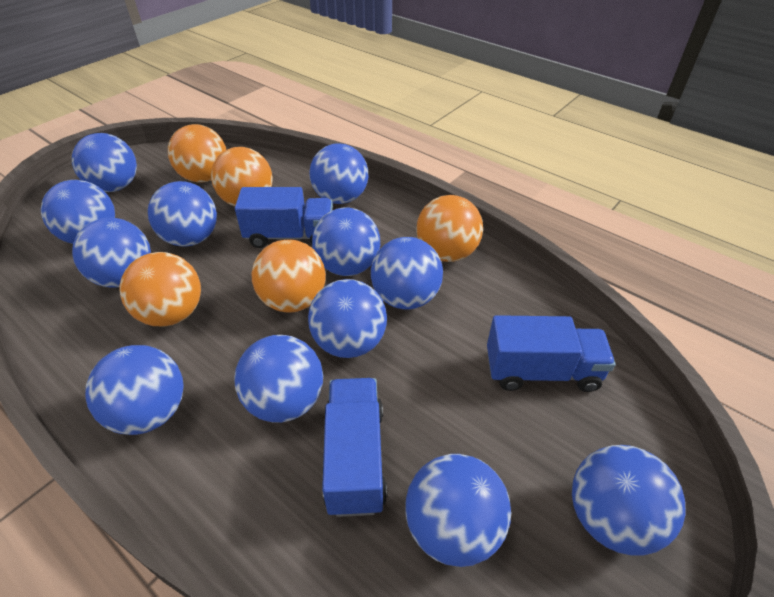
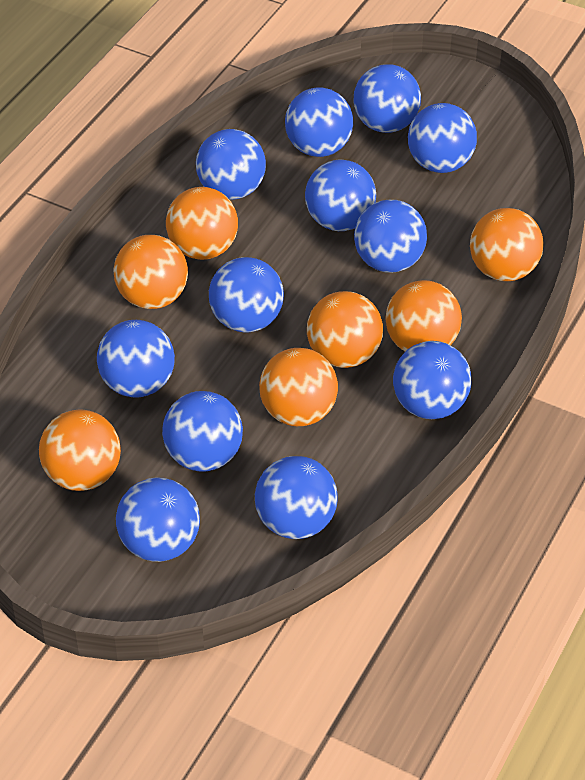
blue truck: [235,187,333,248] [322,378,387,517] [487,315,615,392] = 3 -> none = 0
orange ball: [120,252,201,327] [168,124,226,182] [211,147,273,206] [252,240,326,313] [416,195,483,262] = 5 -> [39,410,121,491] [113,235,188,309] [166,187,238,260] [259,348,338,426] [307,291,383,368] [385,280,462,352] [470,208,544,281] = 7

